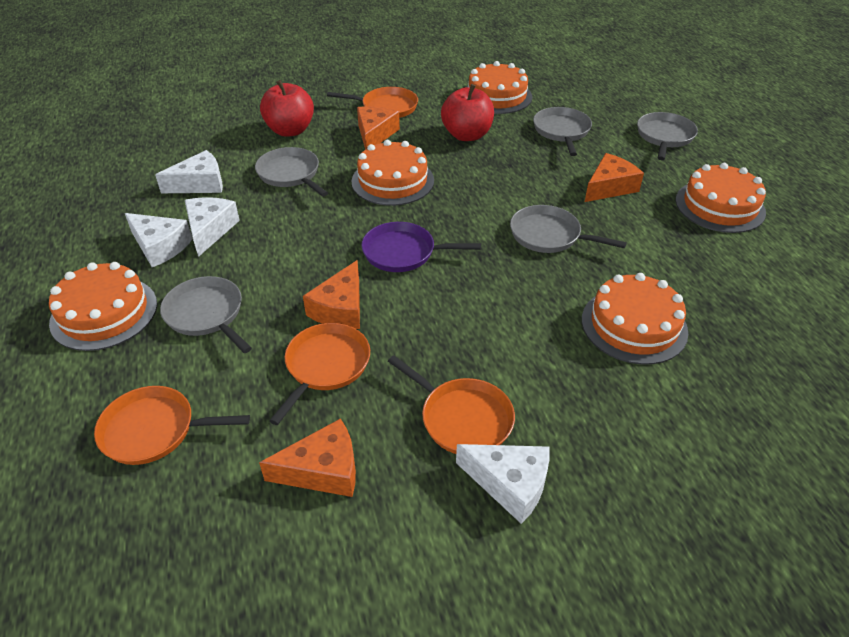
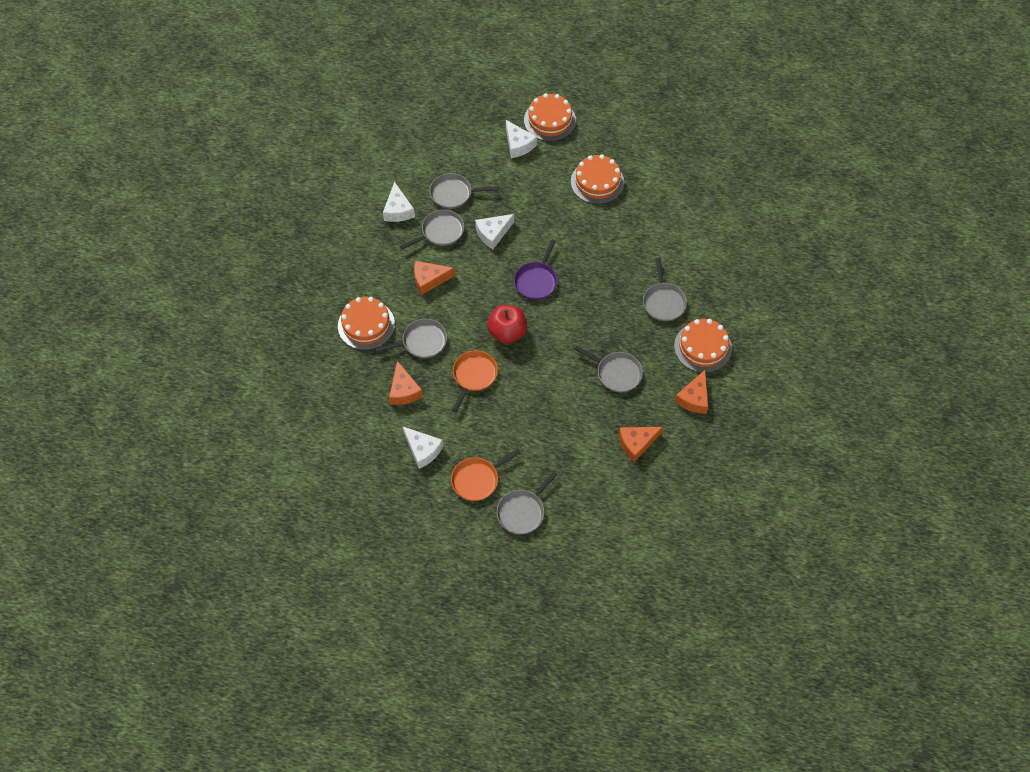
grey pan: [160,276,252,353] [255,147,328,197] [510,205,627,253] [533,107,592,156] [637,112,698,160] = 5 -> [375,319,447,358] [400,209,464,250] [430,173,498,209] [497,471,558,534] [574,346,643,393] [643,258,687,321] = 6
orange cake: [49,262,157,351] [351,140,434,206] [467,61,532,114] [582,273,688,365] [676,163,766,233] = 5 -> [338,297,395,350] [524,93,576,141] [571,155,624,204] [674,319,732,373] = 4
orange pan: [94,386,250,465] [269,323,370,425] [327,87,418,118] [388,355,515,454] = 4 -> [451,449,521,501] [452,350,498,412] = 2
red apple: [260,80,314,137] [441,84,494,141] = 2 -> [487,305,527,344] = 1

